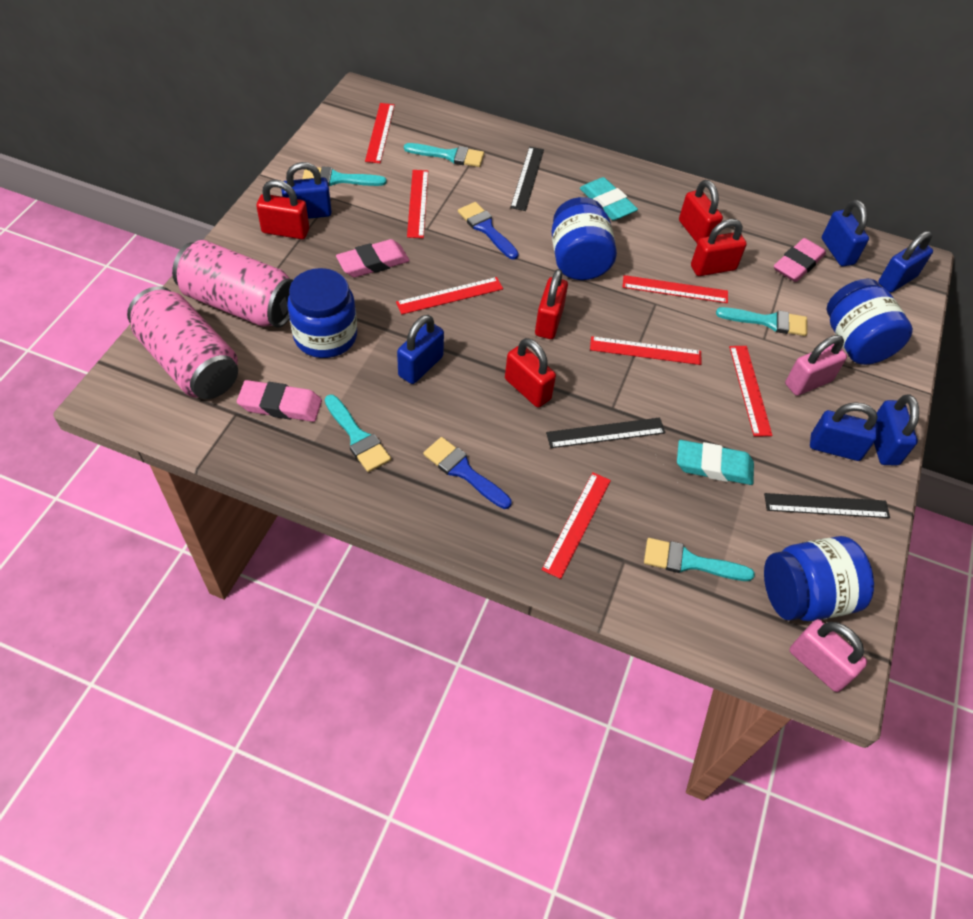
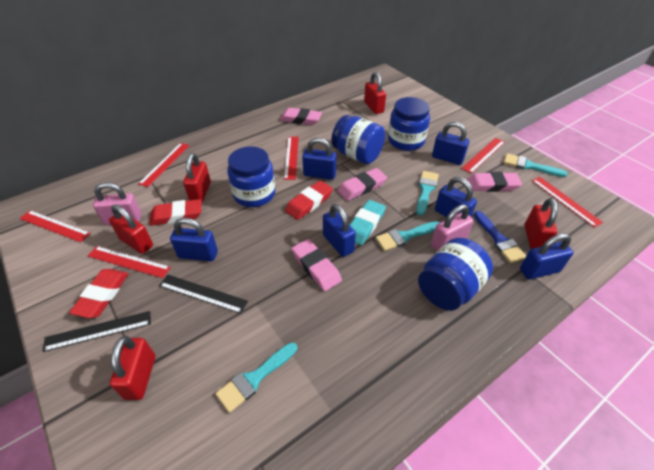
black ruler: [510,147,544,211] [546,417,666,448] [764,493,890,518] = 3 -> [42,311,151,352] [159,275,248,314] = 2
blue brush: [423,437,512,509] [458,202,519,260] = 2 -> [474,211,526,263] = 1
pink can: [127,286,238,399] [172,240,293,328] = 2 -> none = 0
pink eraser: [237,380,322,422] [336,239,410,277] [774,238,826,282] = 3 -> [280,108,322,125] [292,239,342,291] [338,168,387,201] [467,172,522,192] = 4
red eraser: none = 0 -> [69,269,129,318] [149,199,202,226] [285,181,333,220] = 3
red ruler: [365,103,395,163] [396,277,503,314] [407,170,428,238] [542,472,611,579] [590,336,701,365] [623,275,728,303] [729,346,773,437] = 7 -> [19,210,91,242] [88,246,171,278] [138,143,190,187] [284,137,299,180] [461,138,505,173] [532,177,603,228] = 6
turquoise brush: [302,166,386,186] [325,394,391,472] [404,143,484,167] [644,538,755,581] [716,307,807,336] = 5 -> [216,342,297,413] [376,221,440,251] [416,171,439,215] [504,153,568,177] = 4
turquoise eraser: [580,177,638,221] [677,440,754,485] = 2 -> [350,200,386,245] = 1

